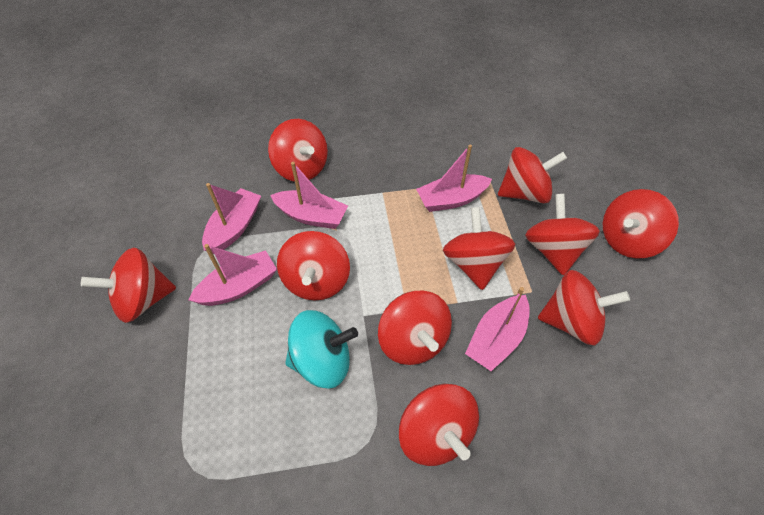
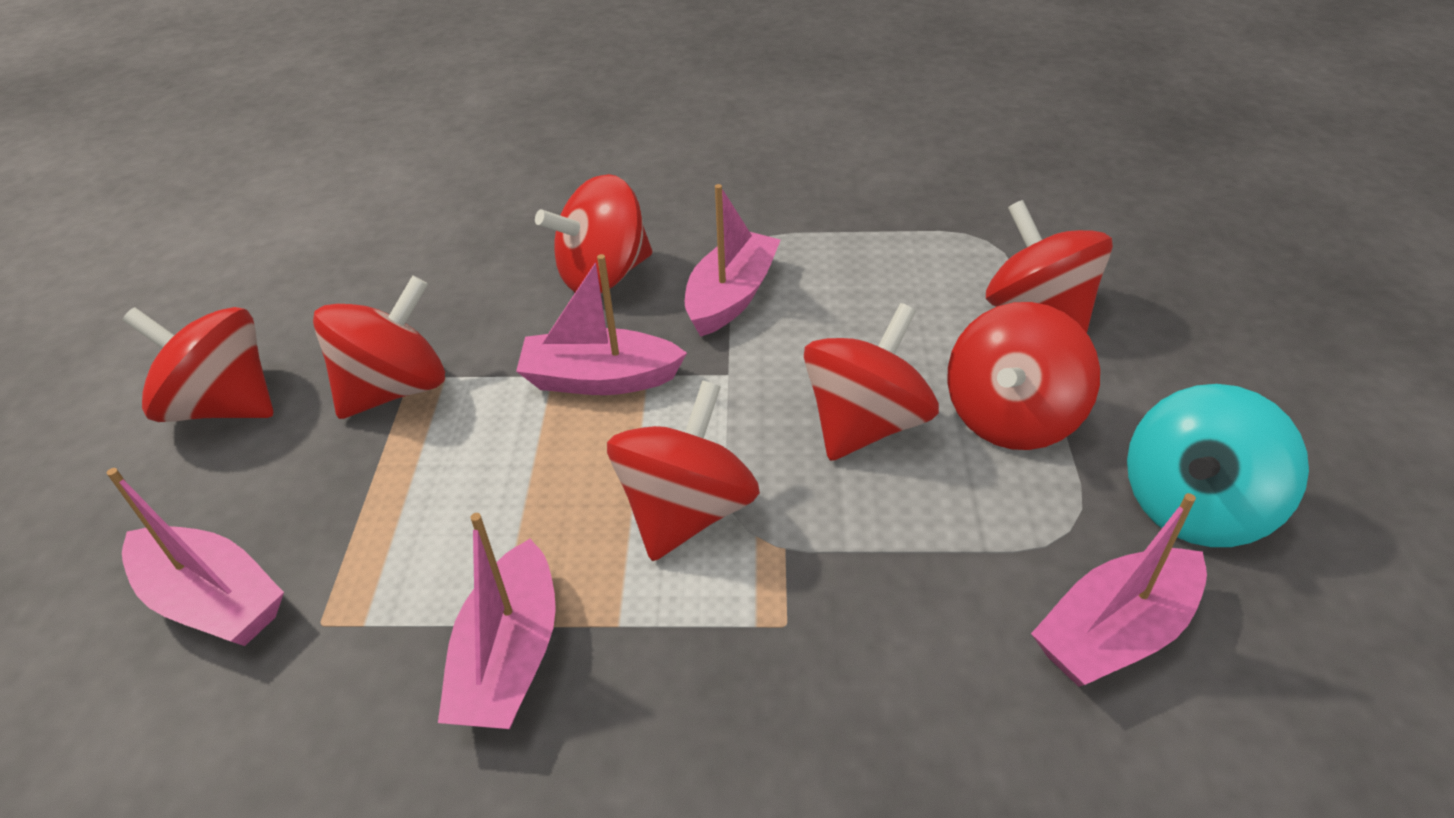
red spinning top: [81,248,176,323] [268,119,328,182] [277,231,350,301] [378,291,452,365] [399,384,479,466] [443,207,515,290] [498,147,567,203] [525,194,600,275] [538,270,630,345] [603,189,679,259] = 10 -> [122,307,273,422] [313,275,445,419] [535,174,652,293] [607,381,760,561] [804,303,939,461] [948,302,1100,450] [986,200,1113,333] = 7

